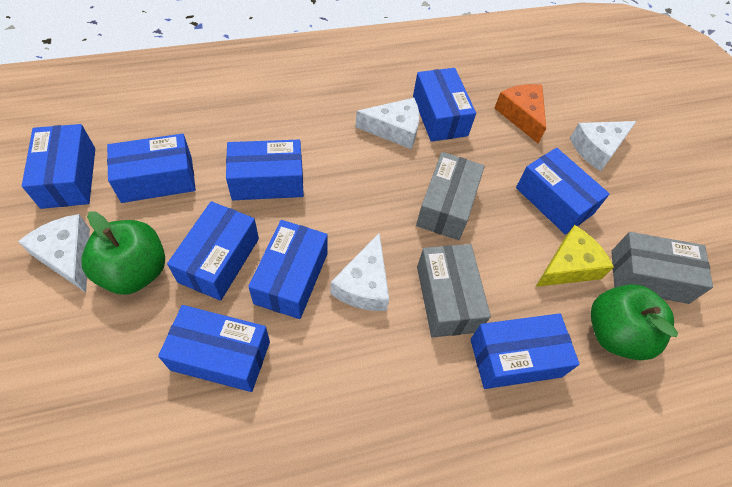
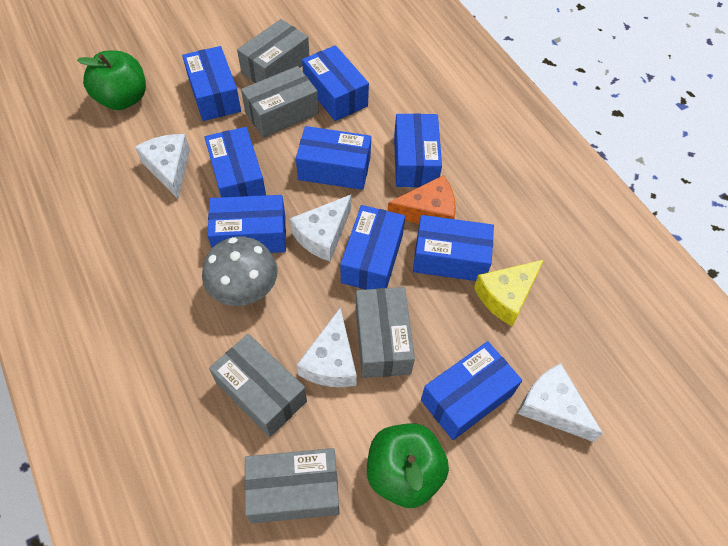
grey box: [416,152,485,240] [417,244,491,337] [611,232,713,304] = 3 -> [209,334,307,437] [237,19,309,83] [241,66,319,138] [244,448,339,523] [356,287,415,378] = 5
grey mushroom: none = 0 -> [202,236,278,306] = 1

